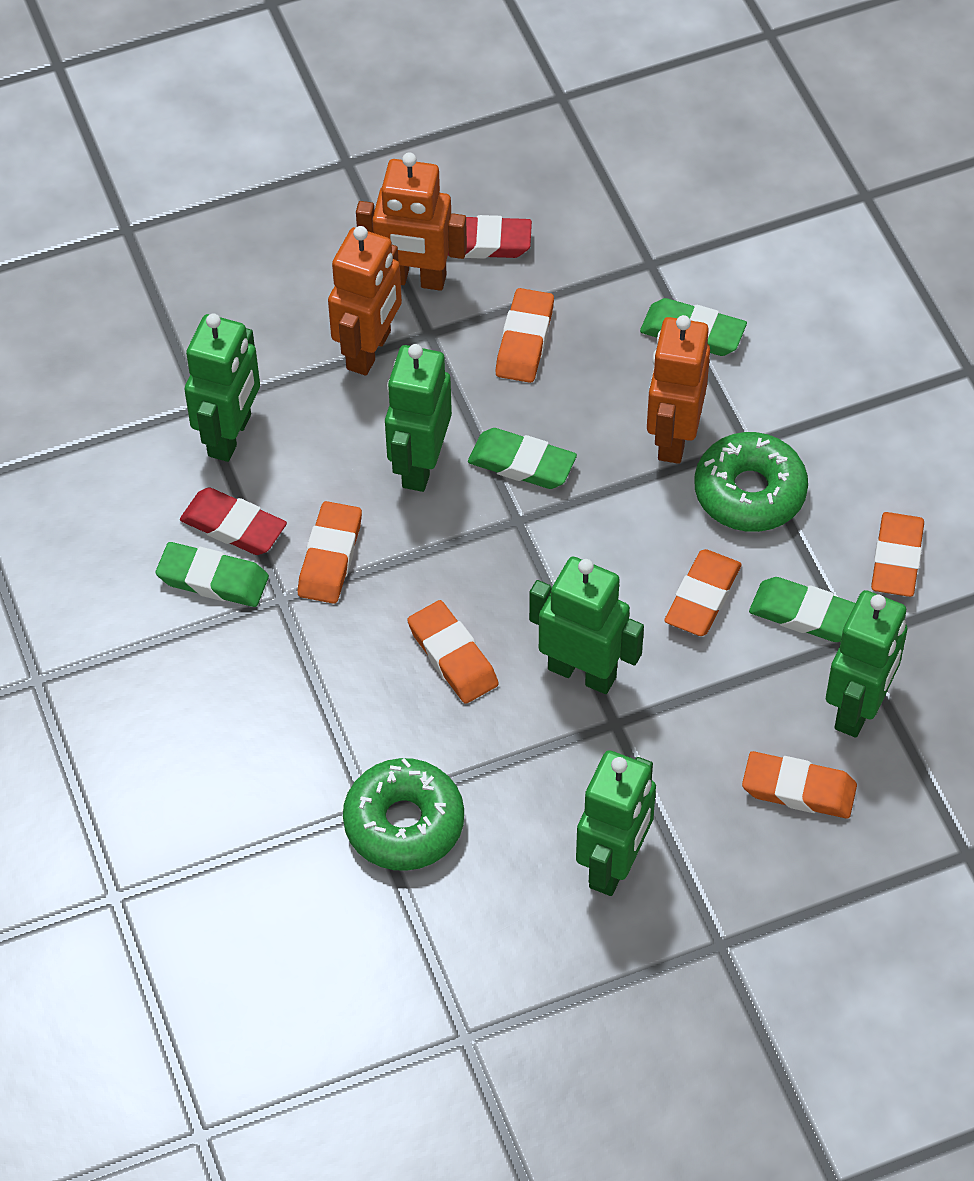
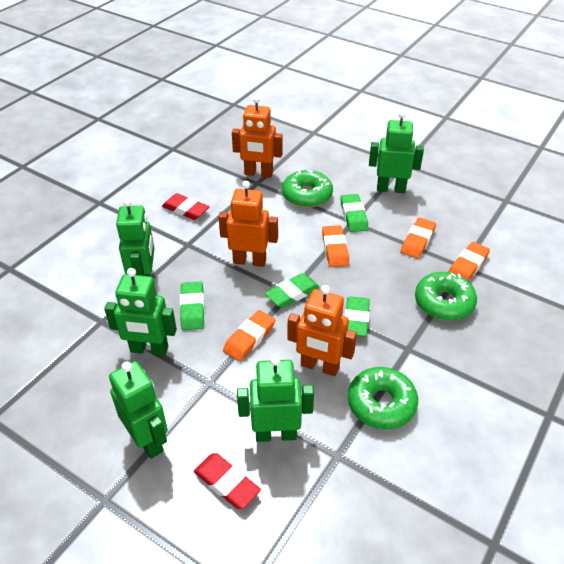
green donut: [343,758,464,871] [695,432,808,532] = 2 -> [282,170,333,208] [348,367,418,429] [415,272,477,321] = 3
orange eraser: [298,501,362,604] [407,600,499,704] [495,288,554,383] [664,549,742,636] [742,751,857,819] [871,512,924,597] = 6 -> [223,310,275,361] [322,225,349,267] [401,217,436,259] [449,242,490,281] = 4

